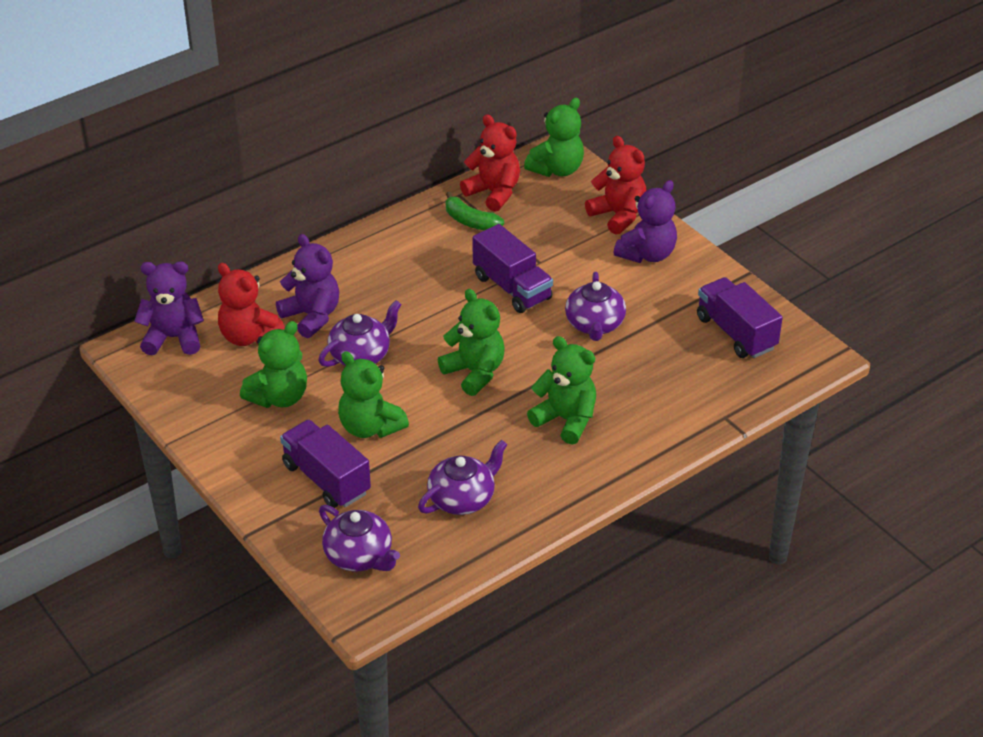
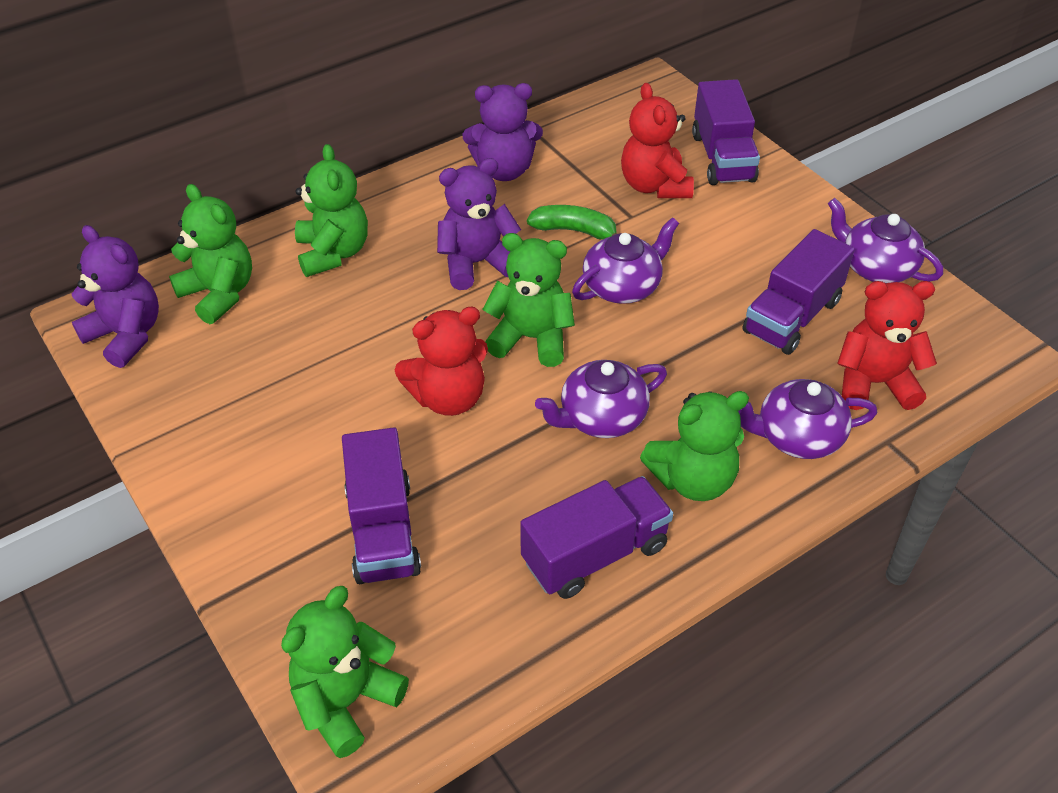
purple truck: [280,420,371,508] [472,224,553,313] [697,277,783,358] = 3 -> [342,427,421,584] [520,476,673,599] [692,79,760,185] [742,229,855,355] = 4

